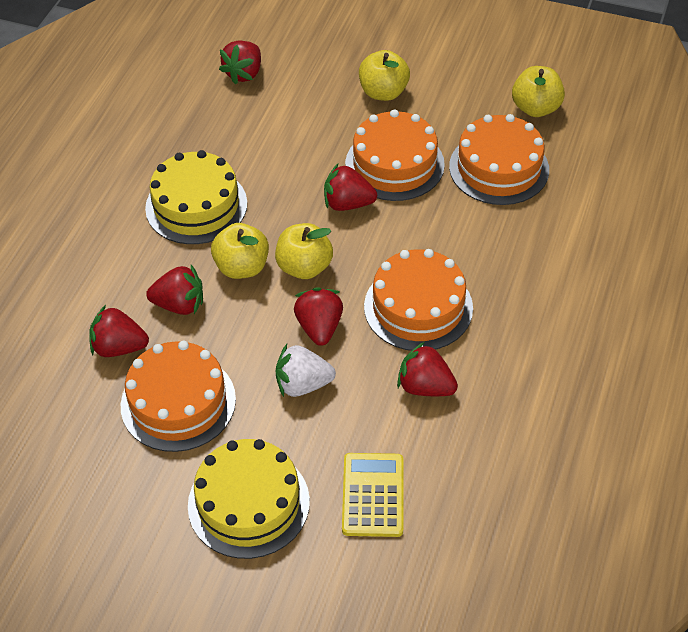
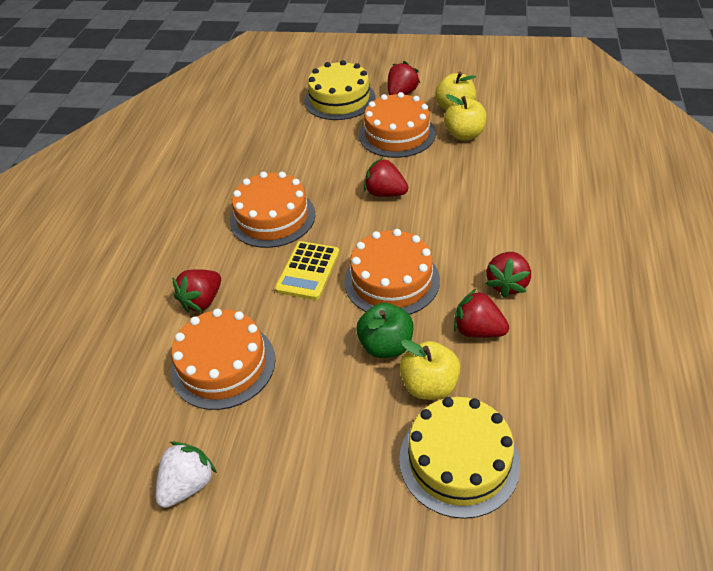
green apple: none = 0 -> [356,303,414,358] = 1
red strawberry: [89,305,149,357] [146,265,203,315] [219,41,261,85] [294,287,343,346] [324,164,377,211] [397,342,458,396] = 6 -> [172,269,221,313] [364,158,408,197] [388,61,420,95] [454,289,509,338] [486,252,531,298] = 5
yellow apple: [211,223,269,279] [275,223,333,279] [359,50,410,101] [512,66,565,117] = 4 -> [400,339,461,400] [435,72,476,111] [444,94,487,140] = 3

